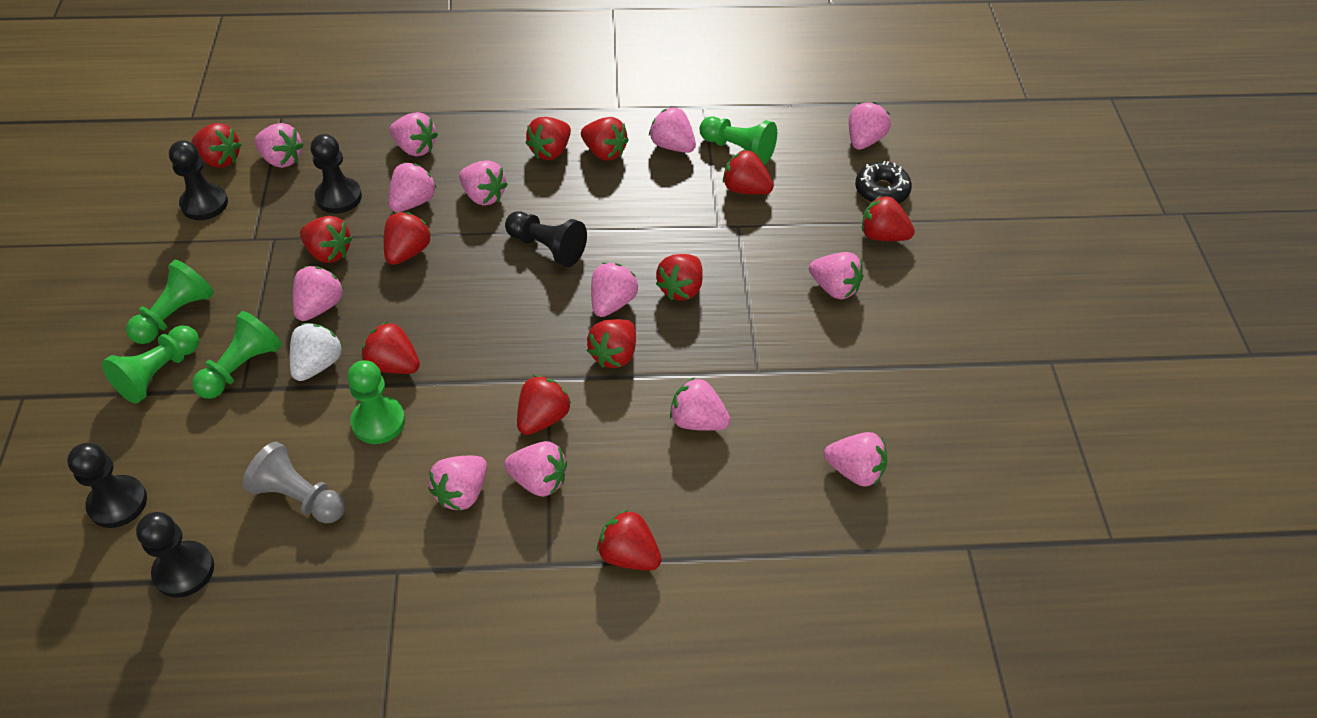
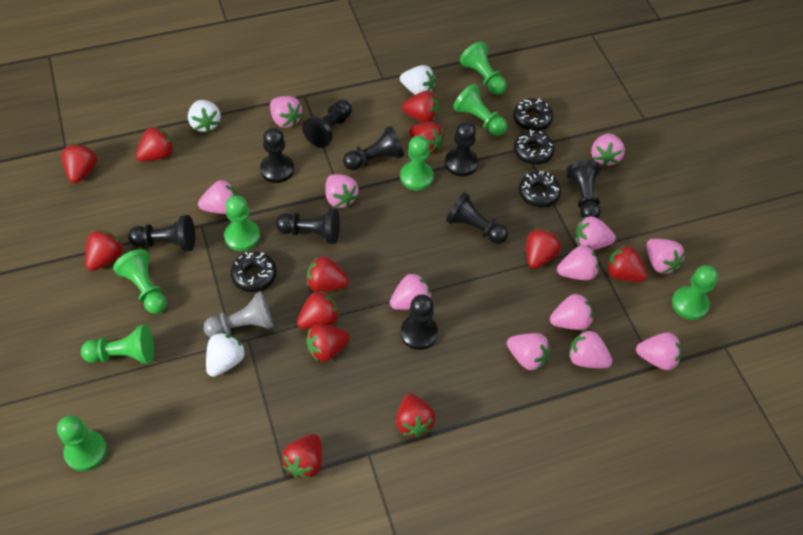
black donut: [855,161,912,203] = 1 -> [230,251,277,292] [513,98,553,131] [513,130,555,165] [518,171,561,207] = 4
black pawn: [67,443,147,528] [136,512,214,598] [169,140,228,220] [310,134,362,214] [505,211,587,267] = 5 -> [128,215,195,251] [260,128,294,183] [276,208,340,244] [302,100,352,148] [343,126,404,170] [400,294,438,350] [445,122,478,176] [446,192,508,244] [566,160,601,218] = 9
green pawn: [102,325,199,404] [126,260,214,344] [192,311,282,399] [347,360,405,444] [699,116,777,165] = 5 -> [57,415,107,471] [81,325,154,364] [113,249,167,314] [224,195,260,251] [400,135,434,190] [453,84,507,136] [460,41,507,95] [672,265,718,320] = 8
pink strawberry: [254,123,304,168] [293,266,344,321] [389,163,437,212] [390,112,438,157] [428,456,487,511] [459,160,508,206] [504,441,567,497] [591,263,638,317] [649,107,696,153] [670,378,731,431] [809,252,864,299] [824,432,887,487] [849,102,891,150] = 13 -> [198,180,238,214] [270,96,303,128] [325,174,358,208] [390,273,432,310] [507,333,550,371] [550,293,593,330] [557,245,599,280] [569,330,612,368] [575,216,616,250] [591,133,625,167] [636,332,682,370] [647,239,685,274] = 12
white strawberry: [290,323,343,381] = 1 -> [188,100,221,133] [206,332,246,377] [400,65,435,95] = 3

